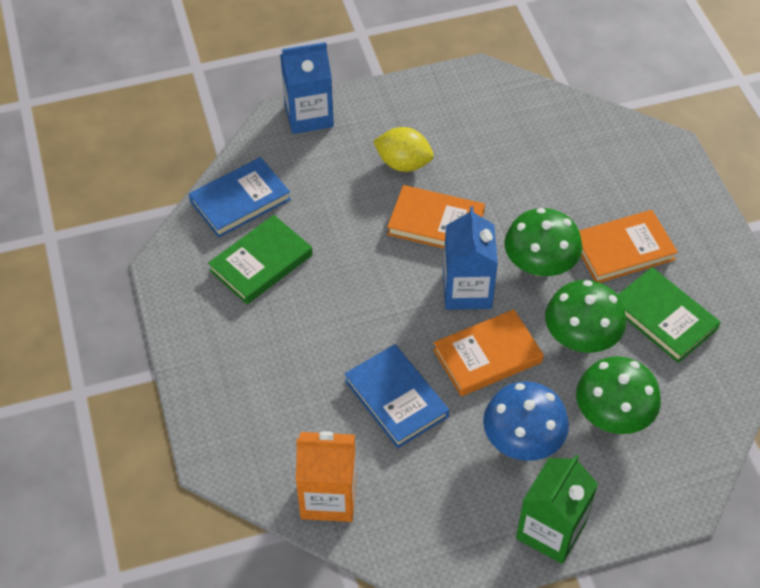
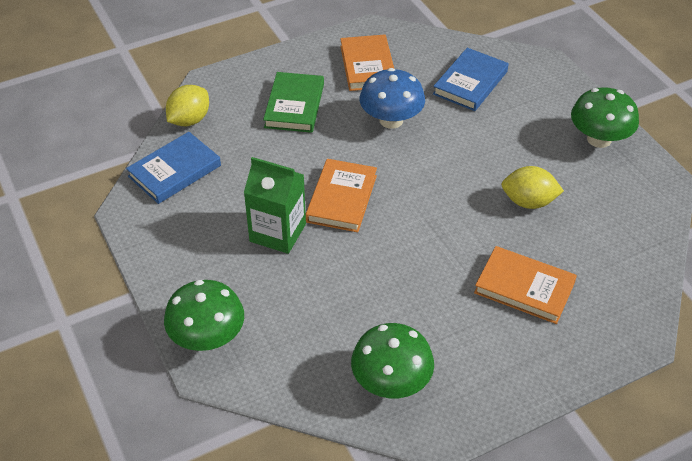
blue carton: [280,42,334,134] [443,206,498,310] = 2 -> none = 0
green book: [208,215,313,304] [618,267,720,363] = 2 -> [263,72,324,133] = 1
orange carton: [296,431,356,522] = 1 -> none = 0
yellow lemon: [373,127,434,172] = 1 -> [166,85,209,126] [501,166,564,209] = 2

